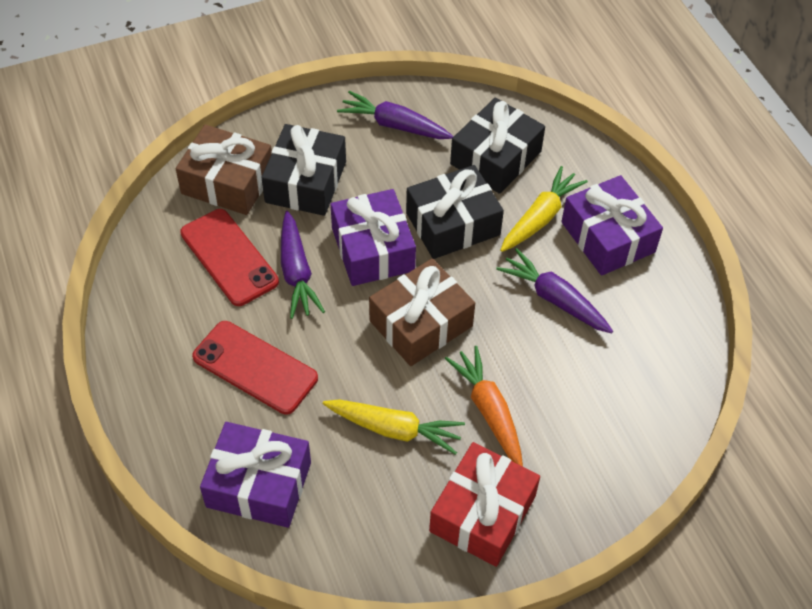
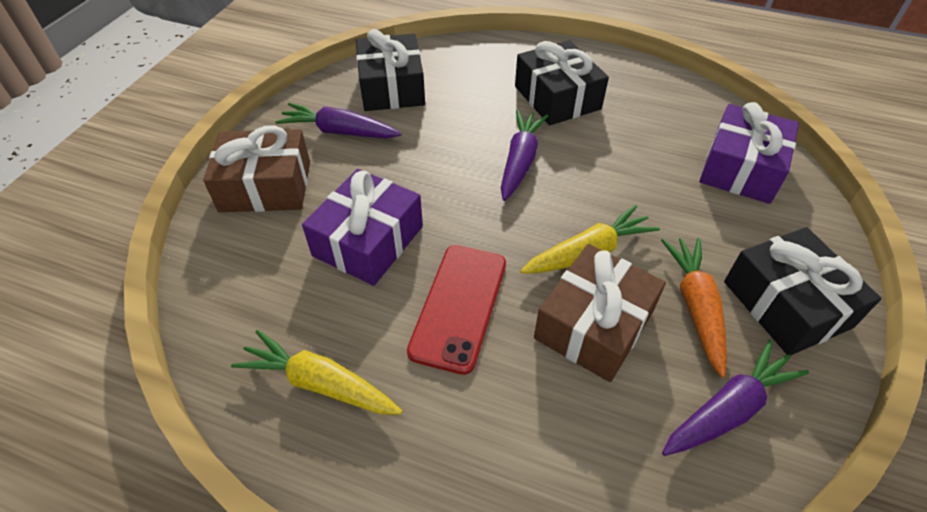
purple gift: [200,422,311,528] [331,189,416,286] [562,175,663,276] = 3 -> [302,169,423,286] [699,102,799,204] = 2
red gift: [429,442,540,567] = 1 -> none = 0
red phone: [180,209,279,306] [192,321,318,415] = 2 -> [407,245,506,375] = 1

